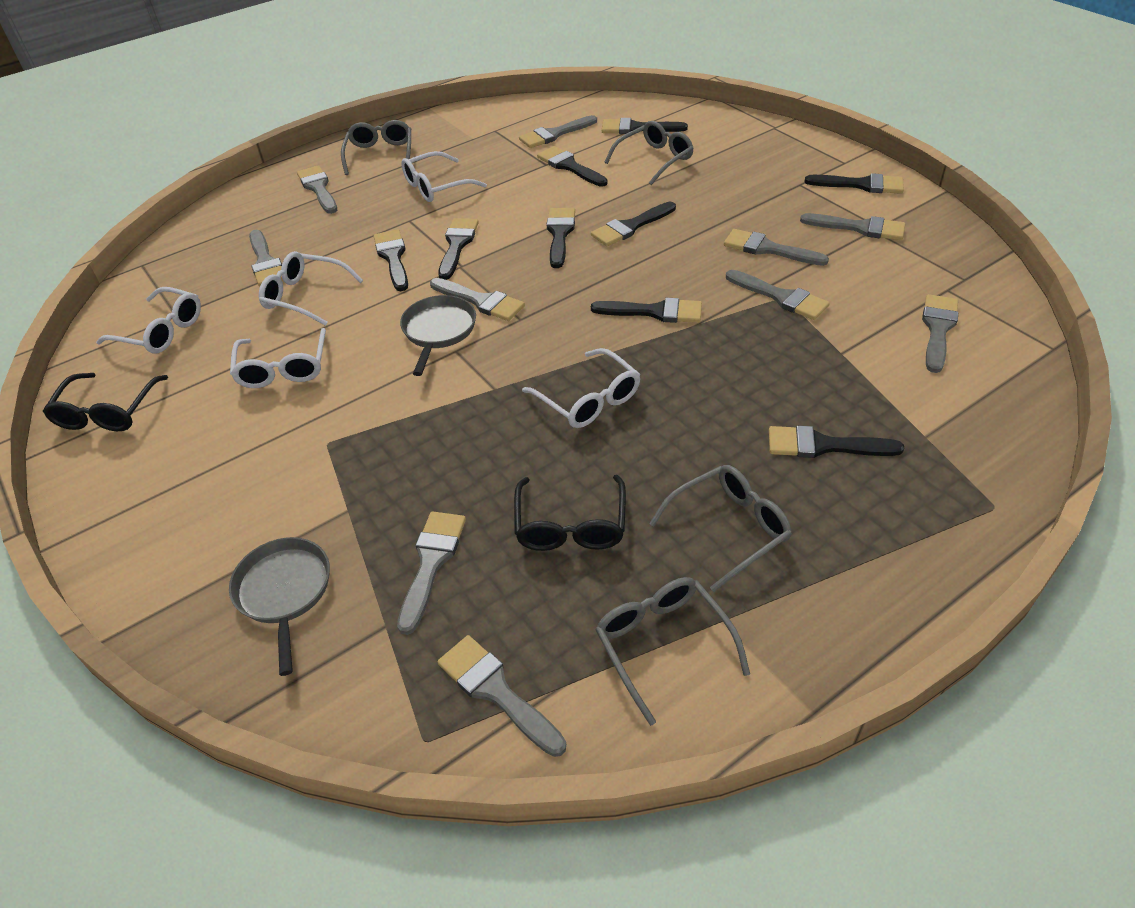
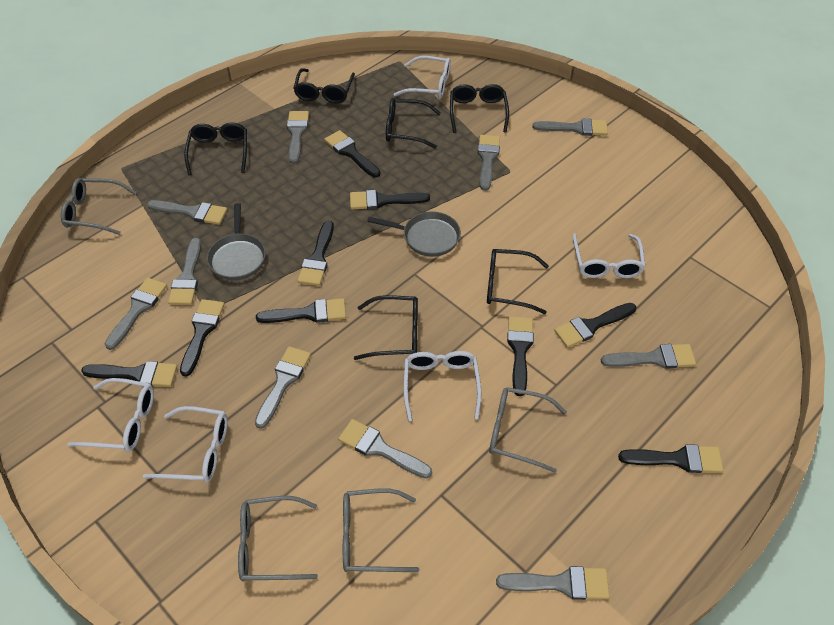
black glasses: [43,373,168,431] [514,475,626,551] = 2 -> [184,122,247,175] [293,68,355,103] [354,295,418,360] [386,98,441,149] [450,84,509,133] [487,249,549,314] = 6

